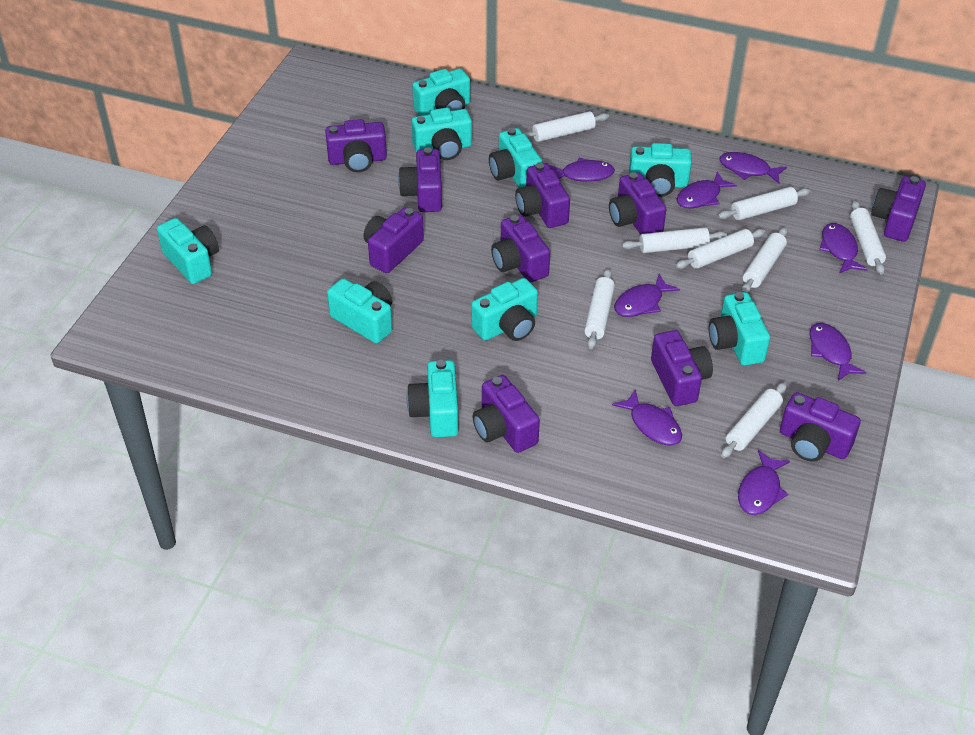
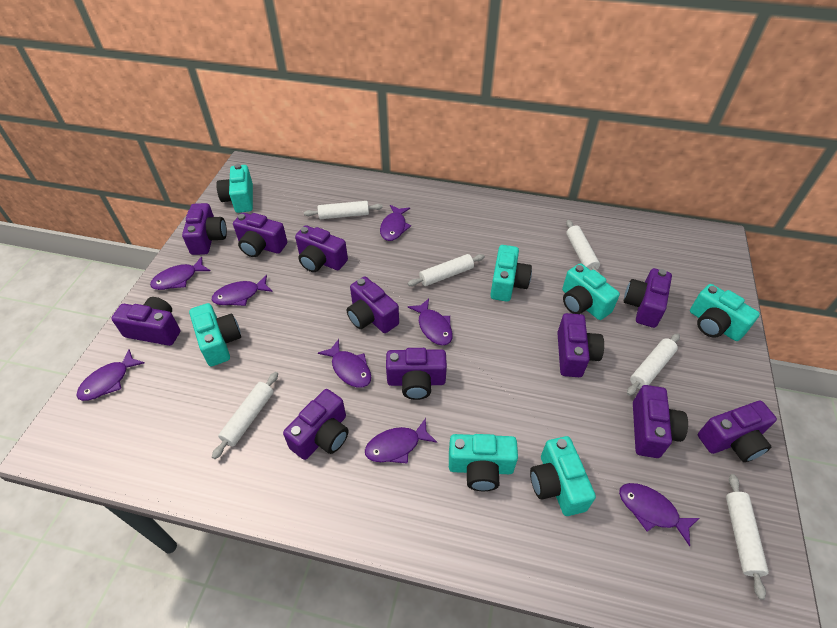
purple camera: [325,119,387,172] [364,207,424,273] [398,147,442,212] [472,375,540,453] [491,215,550,282] [515,163,570,228] [609,172,666,235] [651,330,713,406] [780,392,861,462] [871,176,926,242] = 10 -> [111,297,180,346] [182,203,227,255] [233,213,287,257] [283,389,349,460] [295,225,348,272] [346,276,399,333] [386,348,447,400] [557,313,604,377] [624,268,672,328] [633,385,688,458] [698,401,777,462] = 11
turquoise camera: [157,218,219,284] [327,278,392,344] [407,360,459,437] [412,68,470,116] [412,108,472,160] [471,278,538,341] [489,128,542,188] [629,143,692,197] [709,292,770,366] = 9 -> [189,303,241,366] [216,164,253,213] [449,434,518,491] [490,245,532,302] [530,436,596,516] [562,263,620,320] [690,284,760,341] = 7
white rolling pin: [523,111,609,142] [584,269,615,349] [622,227,727,253] [676,229,765,269] [718,187,810,220] [721,382,787,458] [741,227,788,293] [850,200,886,275] = 8 -> [212,372,278,459] [304,201,383,219] [407,254,485,286] [566,220,600,274] [627,333,680,396] [726,474,769,600] = 6

